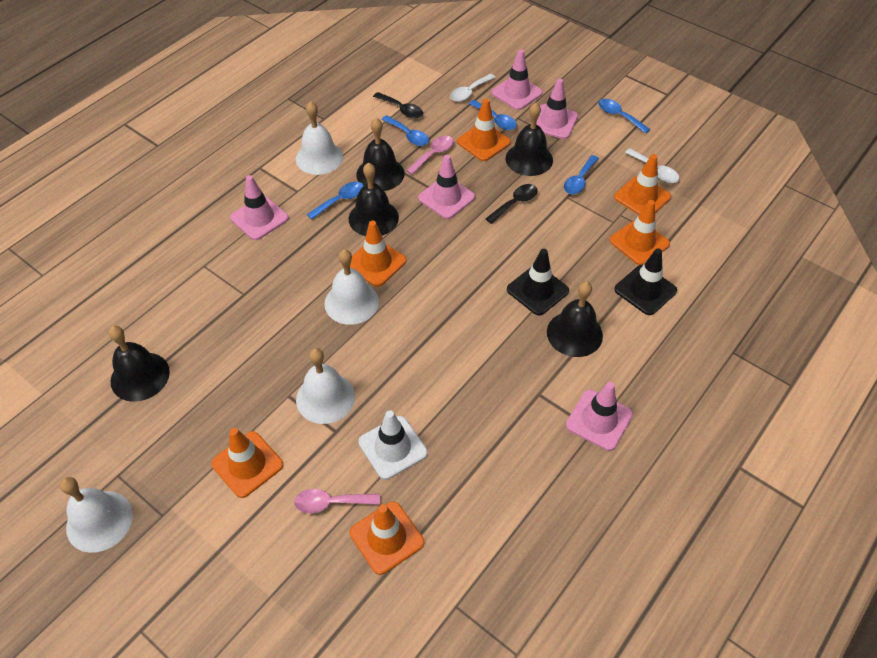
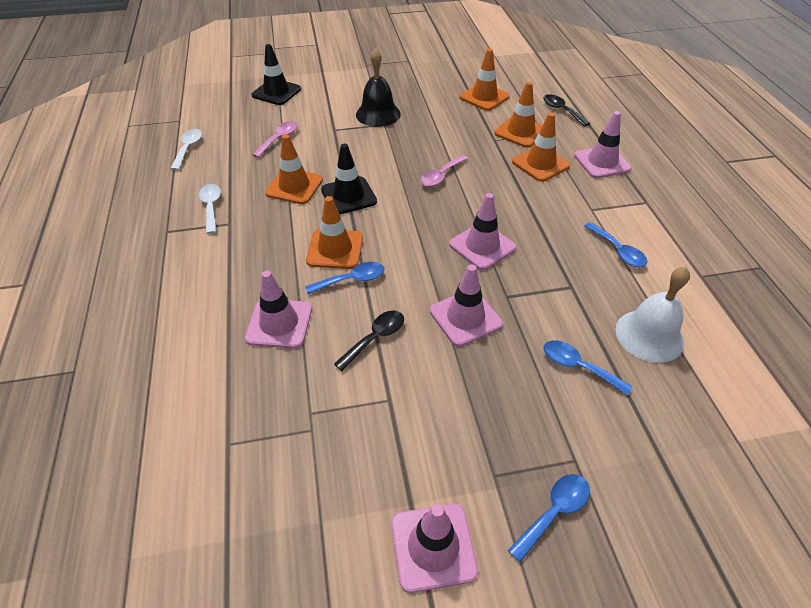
black bell: [109,326,170,402] [349,162,399,236] [356,118,405,191] [506,103,553,176] [547,282,603,357] = 5 -> [356,48,401,127] = 1
blue spoon: [307,182,364,220] [381,115,429,146] [469,100,517,130] [564,155,599,194] [598,99,650,134] = 5 -> [305,262,384,294] [508,474,590,562] [543,340,633,395] [584,222,648,267] = 4
orange traffic cone: [211,428,283,498] [350,221,406,287] [350,501,424,575] [457,99,511,161] [609,200,670,265] [614,154,671,215] = 6 -> [265,134,323,204] [306,196,363,269] [460,49,510,111] [494,82,542,148] [512,113,571,182] = 5
white bell: [60,477,133,553] [296,101,343,175] [296,348,355,424] [324,249,379,325] = 4 -> [616,267,690,363] = 1
white traffic cone: [358,410,428,480] = 1 -> none = 0

